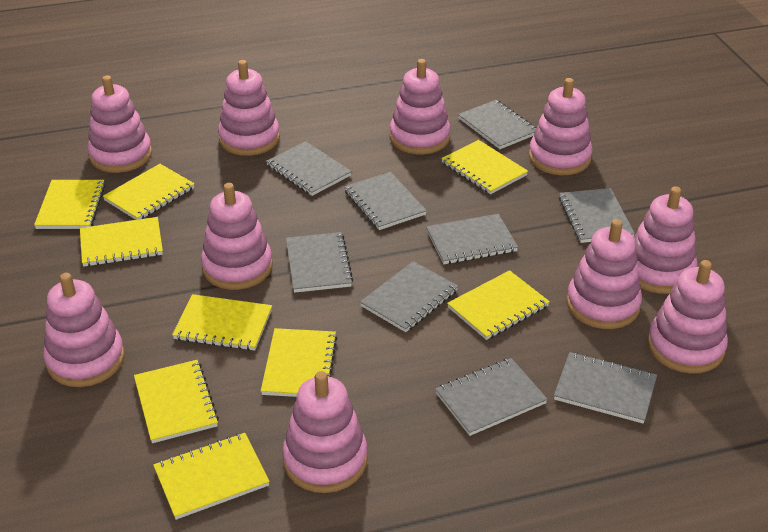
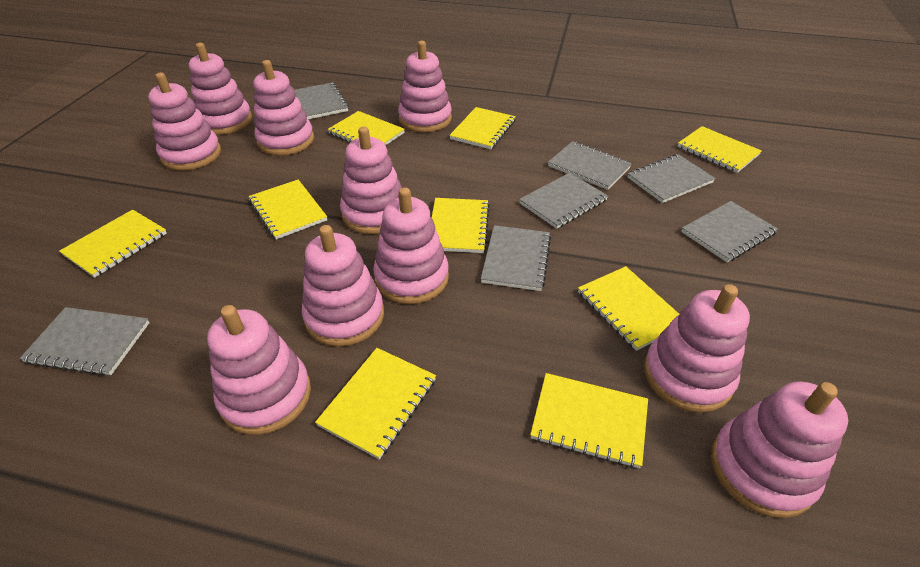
grey notebook: [266,141,352,196] [286,232,353,293] [344,172,427,230] [360,261,459,332] [426,214,518,264] [435,358,548,436] [458,100,536,149] [554,352,657,424] [559,188,635,243] = 9 -> [19,307,150,376] [295,82,349,119] [481,225,551,291] [519,173,608,229] [548,141,632,190] [628,154,716,203] [681,201,778,263] = 7

